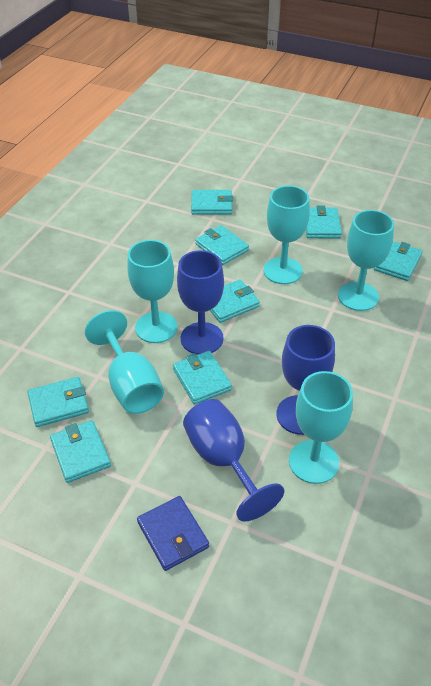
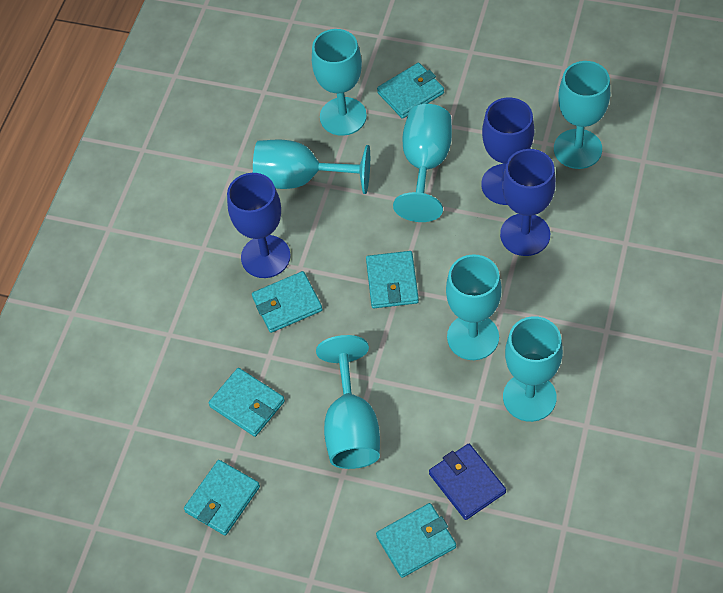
turquoise goblet: [85,310,164,414] [127,240,178,343] [263,186,310,284] [289,371,353,484] [338,210,394,311] = 5 -> [253,139,370,194] [312,29,367,136] [316,335,380,469] [393,104,452,222] [446,254,502,360] [503,316,563,422] [554,61,610,169] = 7
turquoise wallet: [27,377,89,427] [50,420,111,483] [173,351,232,404] [191,190,233,215] [195,225,249,265] [210,280,260,323] [306,205,342,238] [374,241,423,281] = 8 -> [184,460,260,536] [208,368,285,437] [252,271,323,333] [366,251,419,308] [376,503,456,578] [377,63,444,119] = 6

